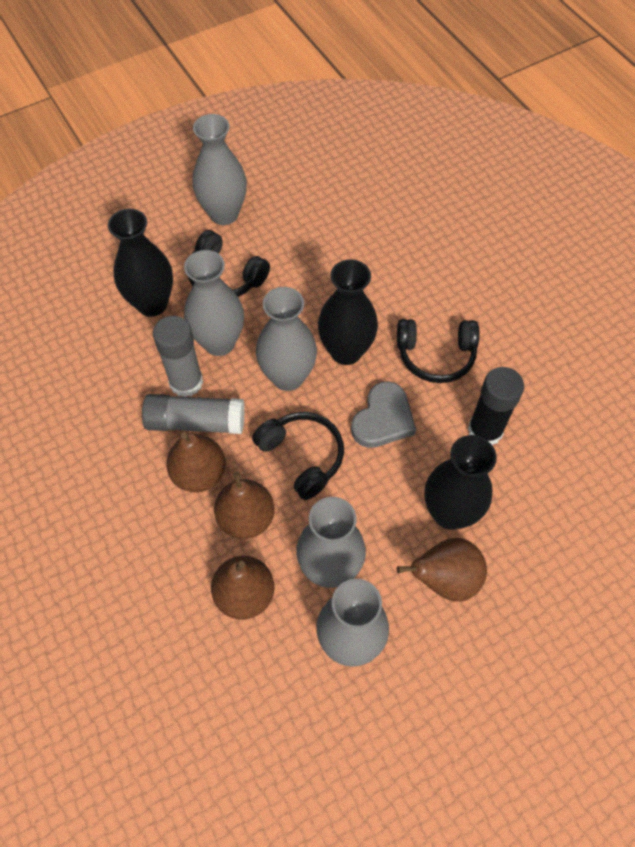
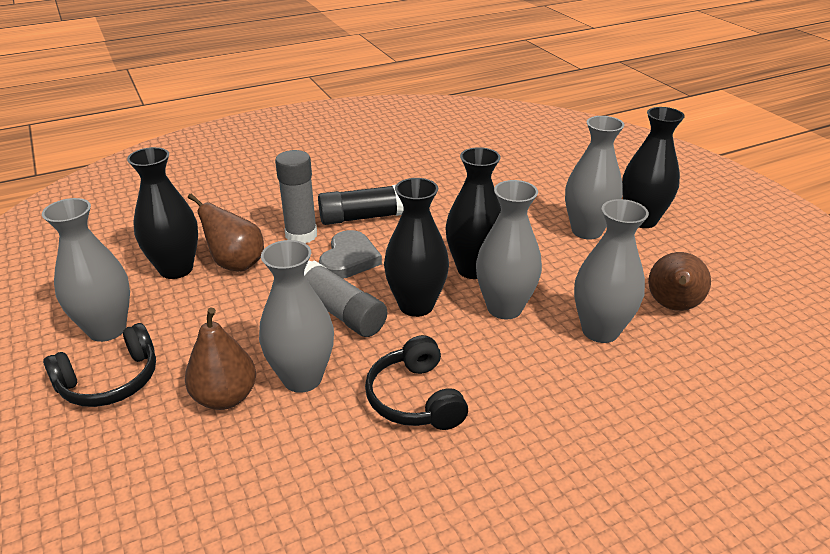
black headphones: [188,230,270,297] [252,412,344,500] [397,319,479,383] = 3 -> [43,323,156,407] [365,335,468,430] = 2
black vase: [108,209,173,317] [318,259,378,365] [425,435,497,530] = 3 -> [127,147,198,279] [384,178,449,317] [446,147,501,279] [622,107,685,228] = 4
brown pear: [166,432,226,492] [211,556,275,620] [214,471,275,539] [397,538,487,602] = 4 -> [185,308,256,410] [188,194,264,272] [648,252,711,311] = 3

